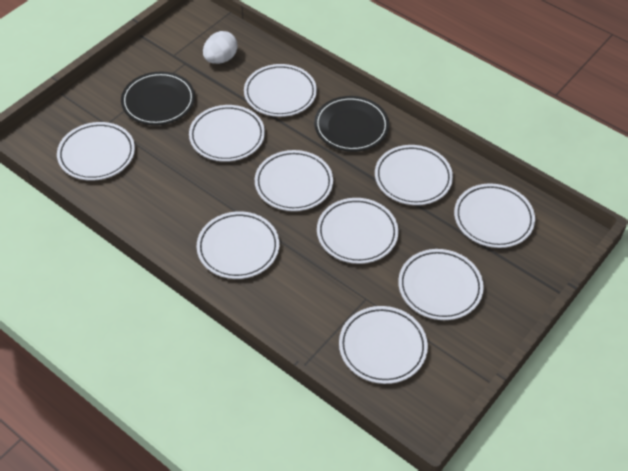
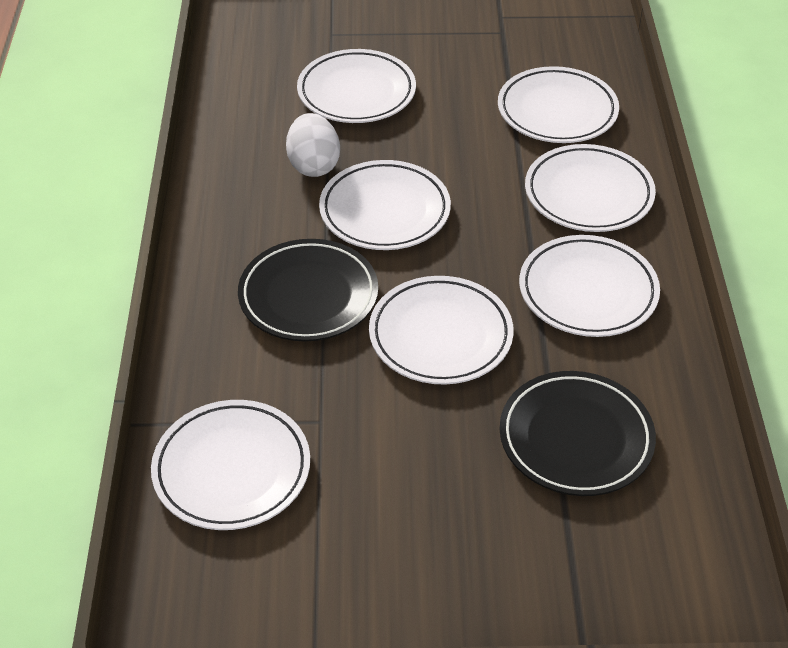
white plate: [57,122,135,181] [189,105,265,162] [197,211,279,279] [244,64,317,117] [255,150,333,211] [317,198,398,264] [339,306,428,384] [375,145,453,205] [398,249,484,320] [454,183,535,248] = 10 -> [151,400,310,530] [297,49,416,123] [319,160,451,250] [369,276,514,385] [498,66,619,143] [519,235,660,337] [525,144,656,232] = 7

